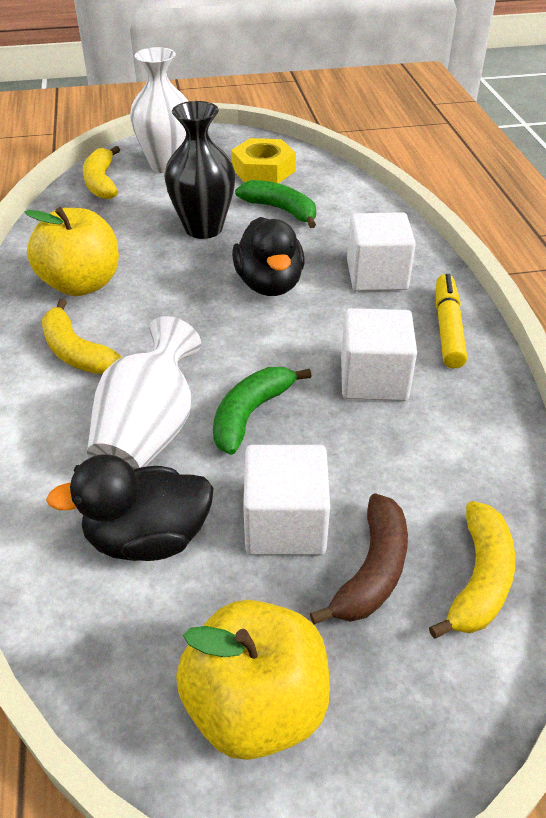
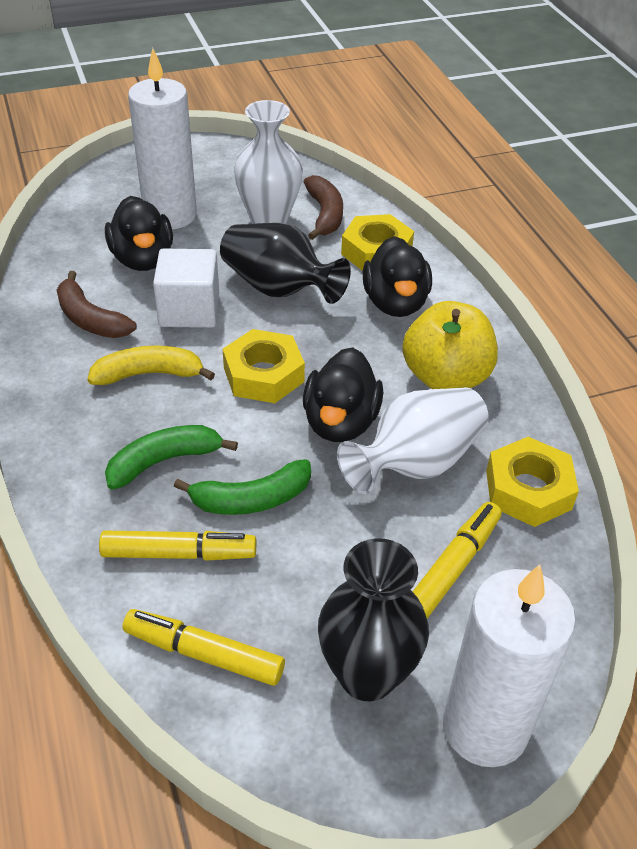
black duck: [46,454,214,561] [232,217,305,296] = 2 -> [105,196,173,271] [303,347,383,442] [363,236,432,317] = 3
black vase: [164,101,236,239] = 1 -> [220,223,351,304] [318,538,429,701] = 2
brown banana: [310,493,408,624] = 1 -> [57,271,137,338] [304,175,343,240] = 2
white candle: none = 0 -> [128,48,197,229] [443,565,576,767] = 2
white cube: [243,445,330,555] [341,308,417,401] [347,212,416,291] = 3 -> [153,248,219,328] = 1
yellow apple: [25,207,119,296] [176,600,330,760] = 2 -> [402,301,498,389] = 1
yellow banana: [42,299,122,374] [83,146,120,199] [429,501,515,638] = 3 -> [87,346,215,385] = 1
yellow marker: [436,274,467,369] = 1 -> [99,531,256,561] [123,609,285,686] [413,502,502,619] = 3
yellow nut: [231,138,296,183] = 1 -> [223,329,305,403] [341,214,414,271] [486,437,579,527] = 3

